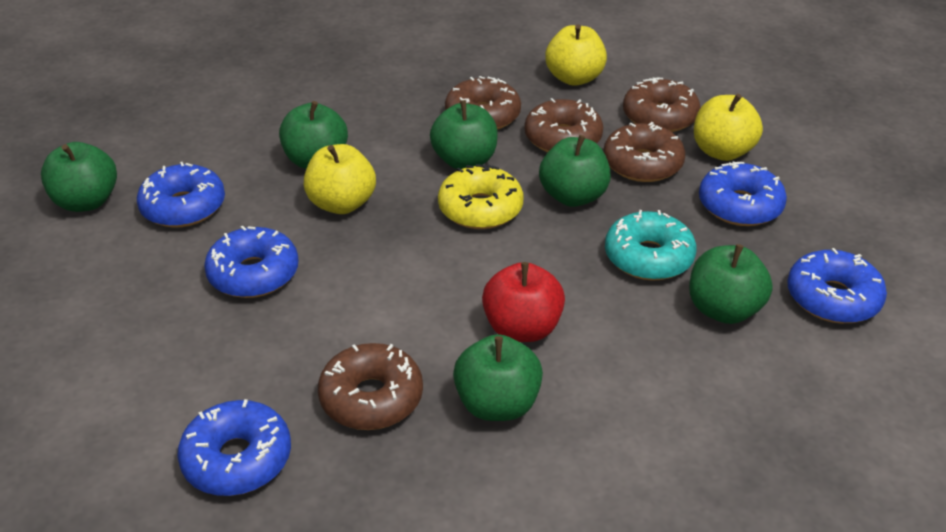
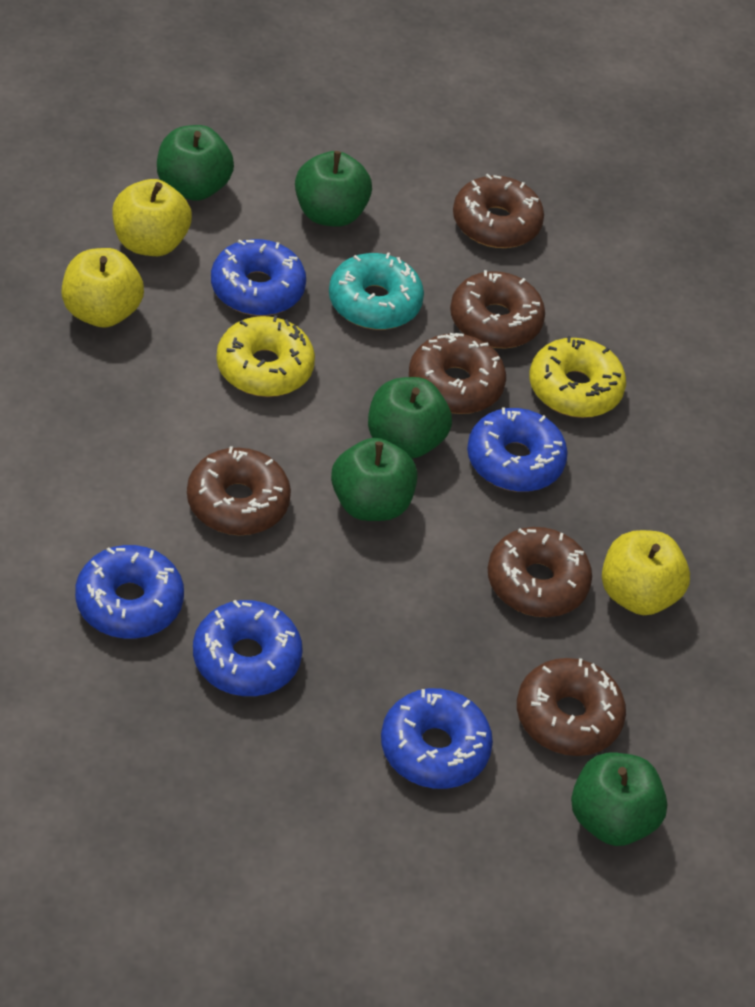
brown donut: [318,343,423,430] [445,76,521,130] [525,98,603,152] [603,122,685,182] [623,78,701,132] = 5 -> [187,446,291,535] [409,333,506,414] [450,270,545,348] [453,174,544,248] [488,527,592,617] [517,658,626,756] = 6
green apple: [41,142,117,212] [279,101,348,169] [430,100,498,169] [453,334,543,421] [539,135,611,207] [689,244,773,324] = 6 -> [157,125,234,201] [295,151,372,227] [331,438,418,521] [368,377,452,459] [571,753,667,846] = 5
red apple: [482,262,565,342] = 1 -> none = 0
yellow donut: [438,164,523,229] = 1 -> [216,315,315,397] [529,336,626,418] = 2

